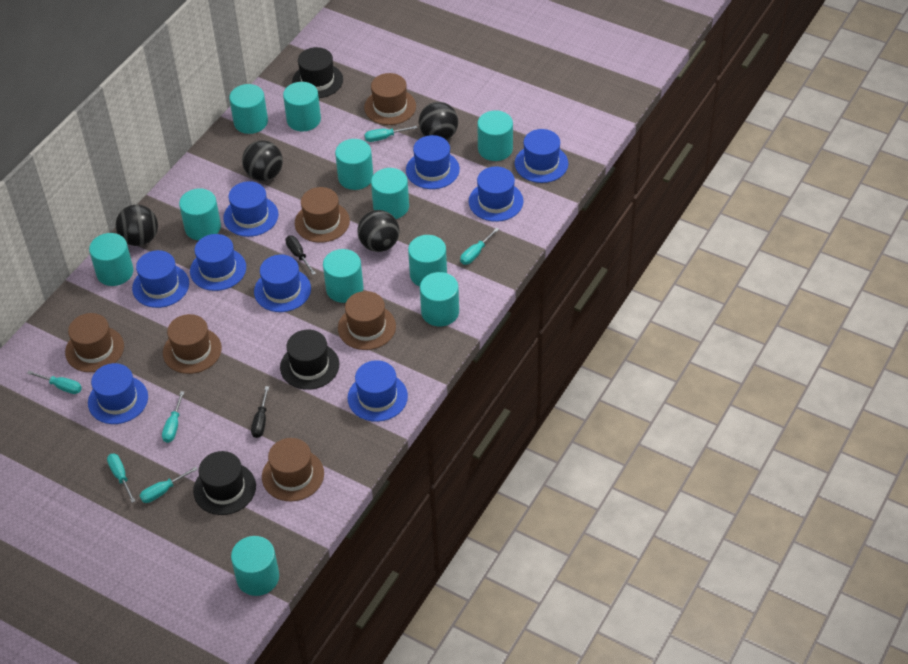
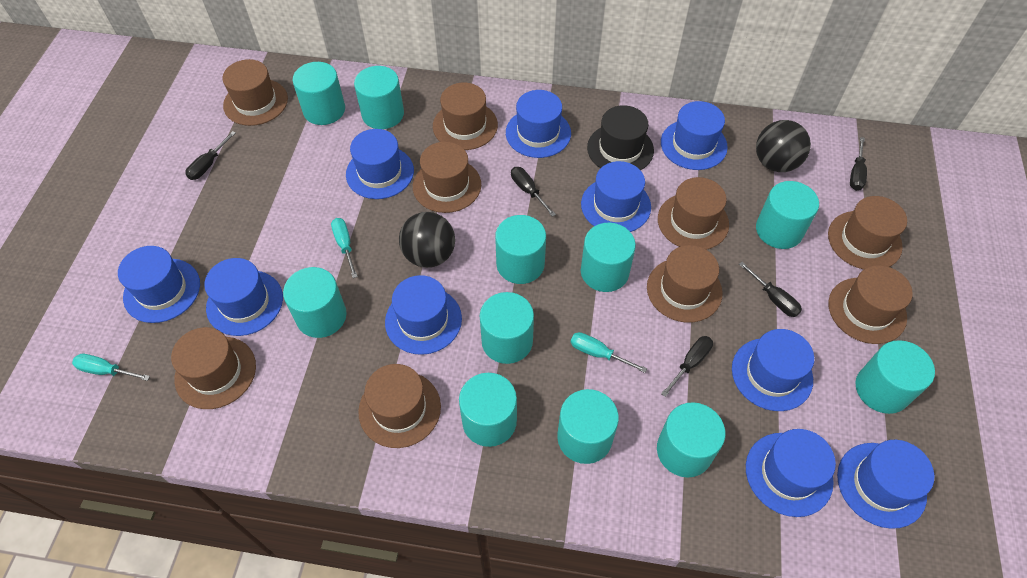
black ball: [116,205,158,246] [242,140,283,181] [357,210,399,252] [419,102,458,140] = 4 -> [399,212,455,268] [756,120,811,172] = 2
black hat: [193,451,256,515] [280,329,339,390] [292,47,343,98] = 3 -> [587,105,654,170] = 1
black screwdriver: [251,386,269,438] [285,236,316,275] = 2 -> [185,131,236,180] [511,167,556,217] [661,336,713,397] [739,262,802,317] [850,137,867,191] = 5
blue hat: [88,363,148,424] [132,250,189,308] [190,234,246,291] [223,181,278,237] [254,255,311,312] [348,360,408,422] [406,135,460,189] [469,166,523,222] [515,129,568,183] = 9 -> [118,246,200,323] [204,258,283,336] [346,129,414,199] [385,275,462,355] [506,90,571,158] [581,161,651,232] [661,101,728,170] [732,329,814,411] [746,429,836,517] [837,440,934,529] = 10
brown hat: [65,313,124,372] [163,314,222,374] [262,438,324,501] [295,187,350,243] [338,291,396,350] [364,73,416,125] = 6 -> [171,327,256,409] [222,59,288,126] [358,364,441,448] [413,142,481,213] [433,83,498,150] [647,245,723,323] [658,177,729,250] [828,196,907,270] [828,265,913,344] = 9
turquoise screwdriver: [27,371,82,394] [107,454,135,503] [140,467,198,503] [162,391,184,443] [364,126,417,142] [460,228,499,265] = 6 -> [72,354,150,381] [331,218,358,278] [570,332,647,373] = 3

